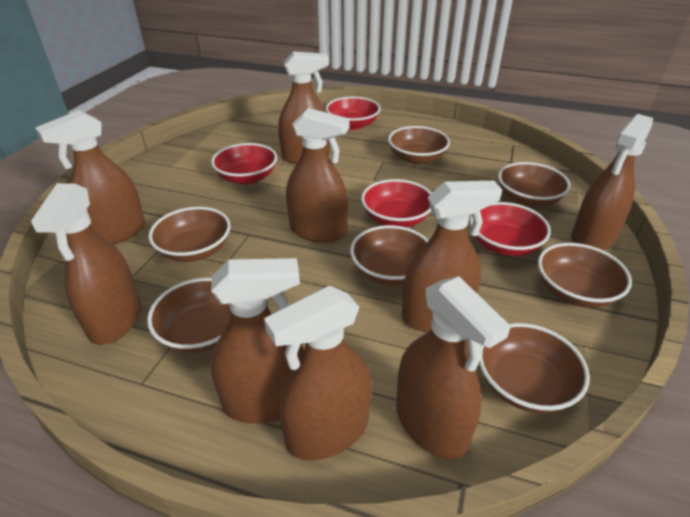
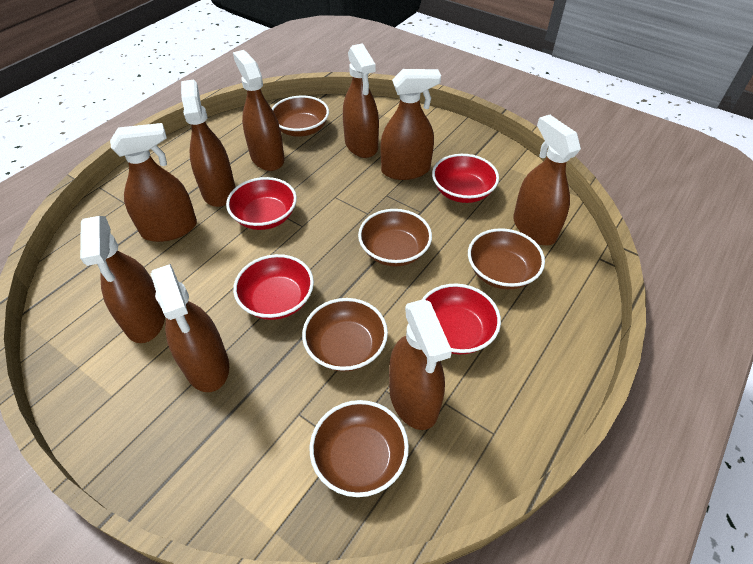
brown bowl: [147,278,231,353] [148,207,231,262] [350,225,429,286] [388,126,450,165] [479,323,590,413] [498,162,570,207] [538,243,632,308] = 7 -> [272,96,329,137] [302,298,388,372] [310,400,409,497] [358,209,432,266] [468,228,545,290] = 5

